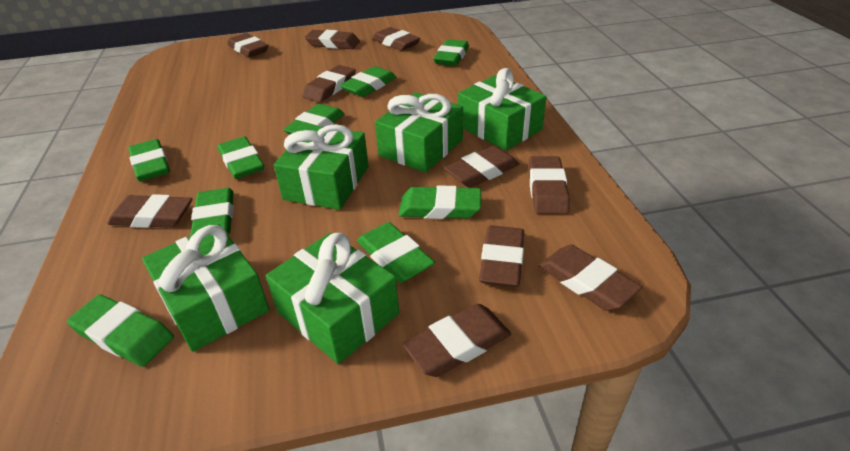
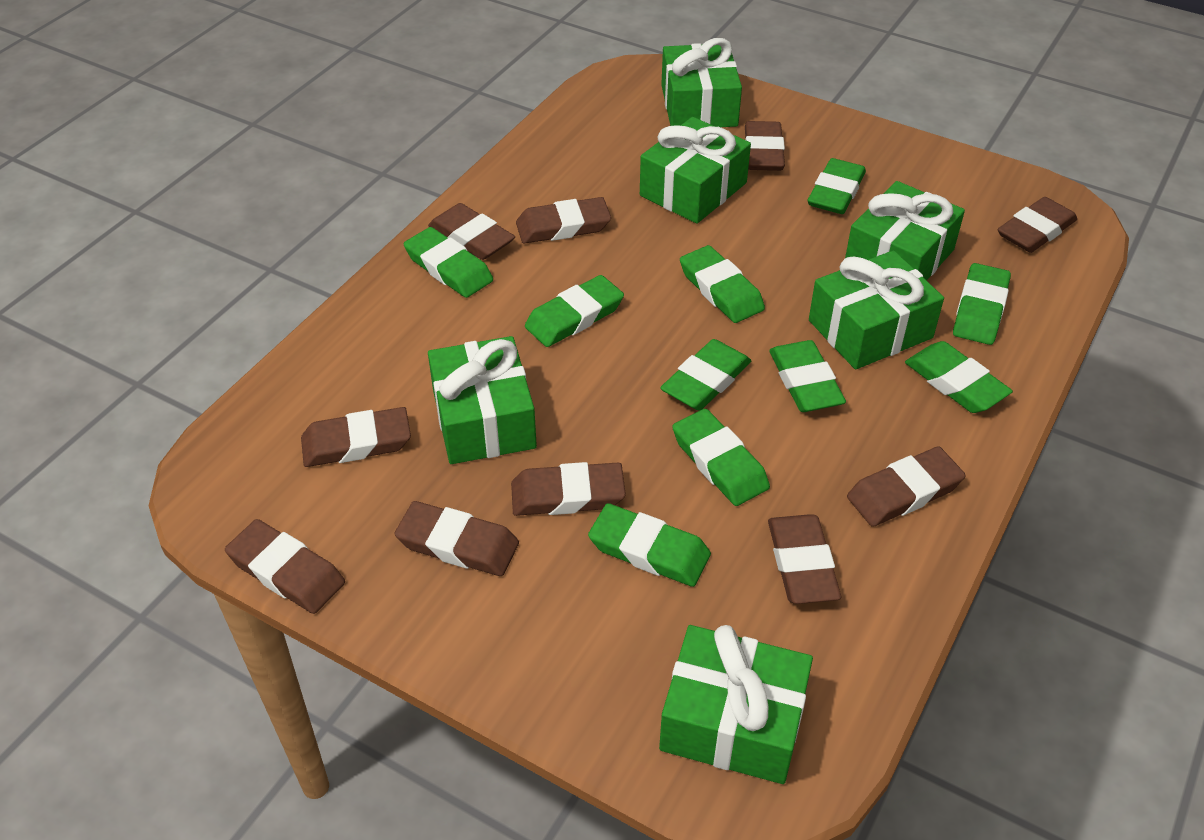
green eraser: [67,295,174,367] [128,139,170,181] [190,188,234,236] [218,137,264,179] [283,104,344,135] [340,66,396,97] [357,222,435,283] [399,185,481,219] [433,39,469,66] = 9 -> [404,227,493,298] [525,275,624,347] [588,503,711,587] [660,339,751,410] [672,409,770,506] [680,245,765,323] [769,340,846,412] [807,158,866,214] [905,341,1013,413] [953,263,1011,345] = 10
green gift: [142,224,269,352] [266,233,399,364] [274,124,369,210] [375,92,463,173] [458,68,546,151] = 5 -> [428,336,537,464] [640,117,751,224] [659,625,813,784] [661,38,742,127] [809,250,944,370] [845,181,965,281] = 6

